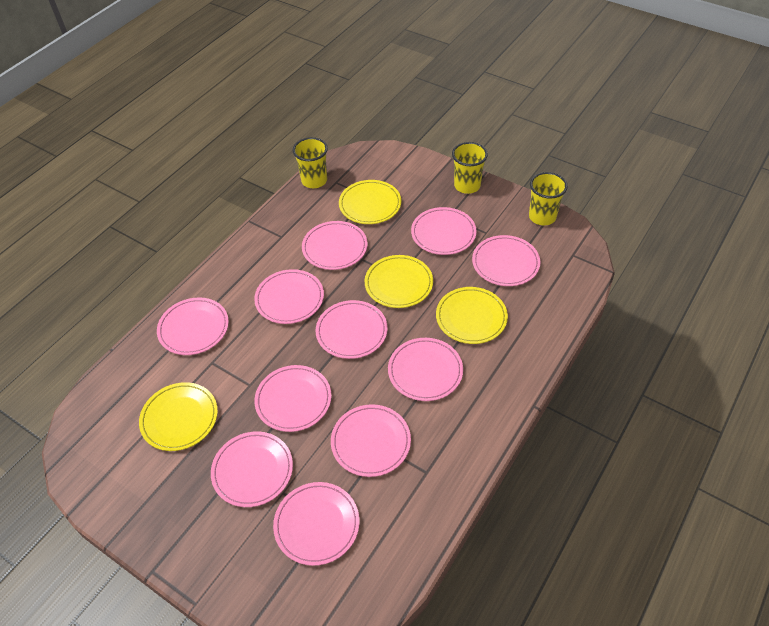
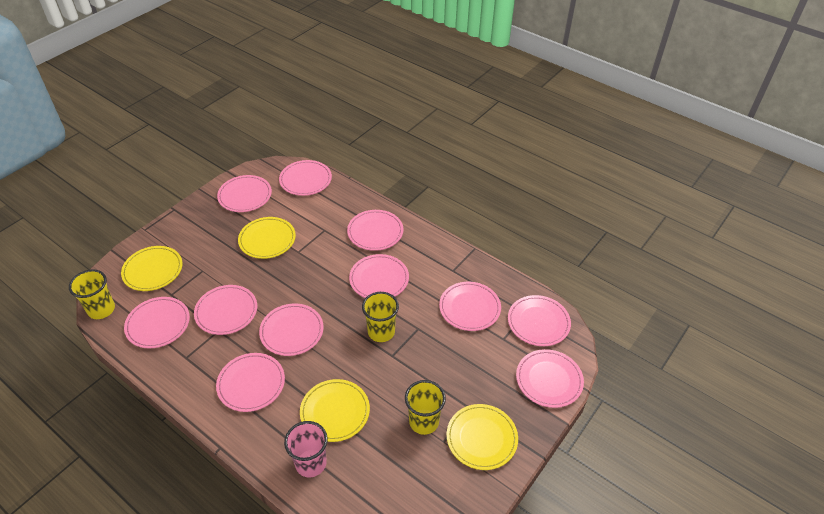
pink cup: none = 0 -> [284,421,328,477] = 1

